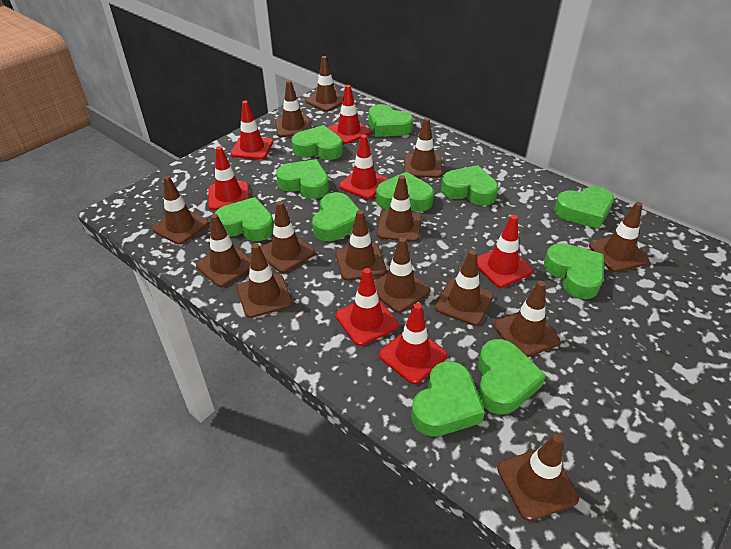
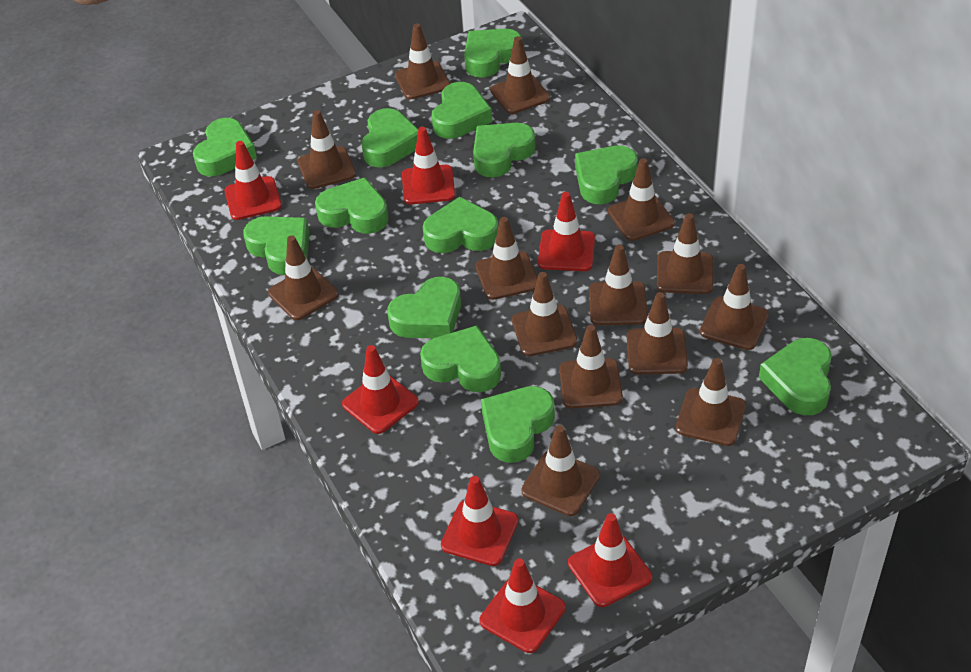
green heart: [214,197,274,241] [276,159,329,199] [292,125,343,160] [312,192,365,241] [369,104,413,137] [376,172,434,212] [411,361,485,437] [441,165,498,206] [478,339,546,415] [544,243,604,299] [554,186,614,229] = 11 -> [193,118,257,176] [243,216,309,275] [315,177,389,234] [362,108,418,167] [387,277,461,338] [420,325,501,392] [423,197,499,253] [432,82,492,139] [464,29,522,78] [473,123,536,178] [481,386,555,463] [575,145,638,204] [759,338,832,415] = 13

